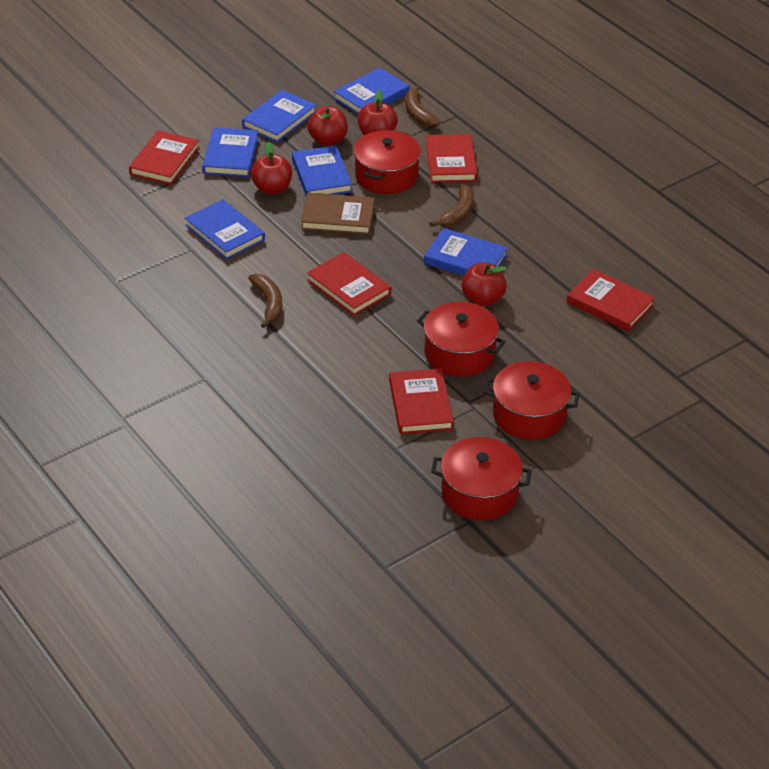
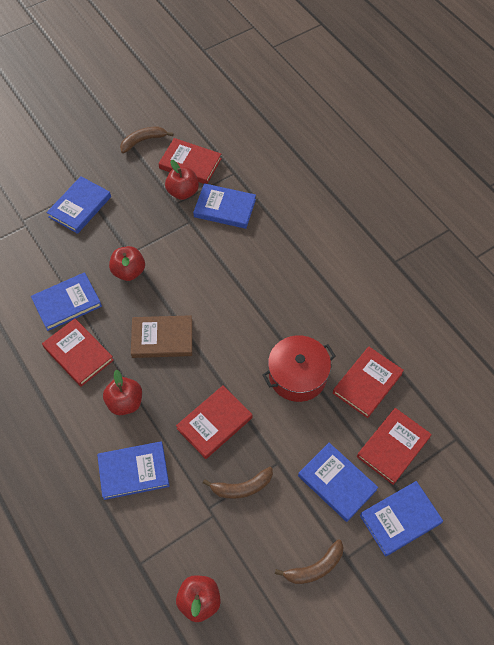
red pot: [354,130,421,194] [417,302,505,376] [431,437,532,521] [484,361,580,440] = 4 -> [262,335,336,402] = 1

